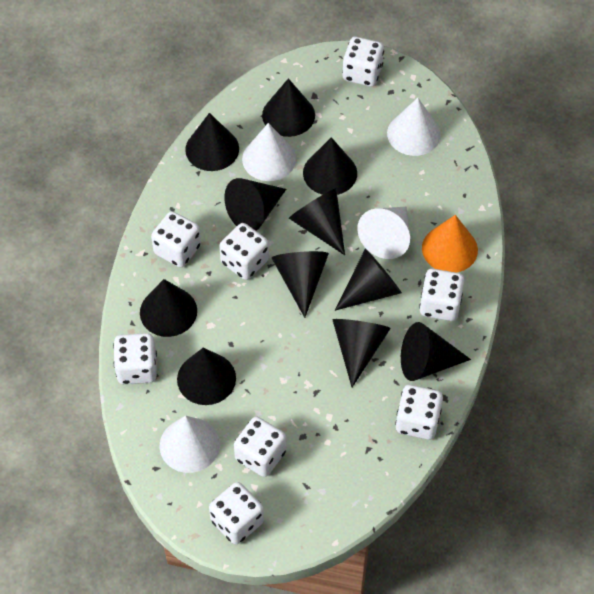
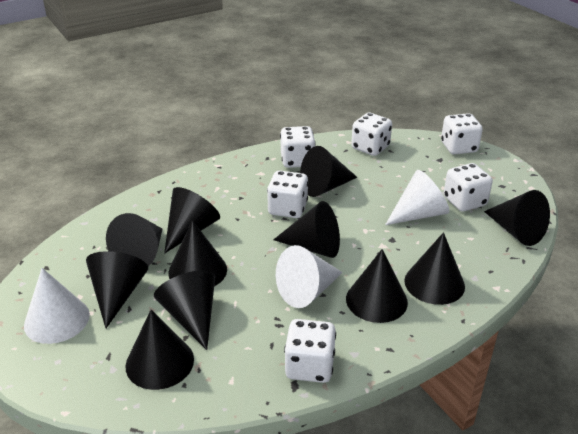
orange cone: [422,215,478,272] = 1 -> none = 0
white cone: [159,416,220,473] [242,123,296,181] [357,207,410,259] [387,98,441,156] = 4 -> [24,268,90,344] [276,245,343,308] [385,170,449,225] = 3
white dice: [113,333,157,384] [151,211,201,267] [209,482,264,545] [219,223,269,280] [234,416,287,477] [342,37,384,87] [395,385,443,440] [419,269,464,321] = 8 -> [267,170,308,218] [280,126,316,168] [284,319,336,383] [351,113,392,156] [441,113,483,154] [444,163,493,211] = 6

